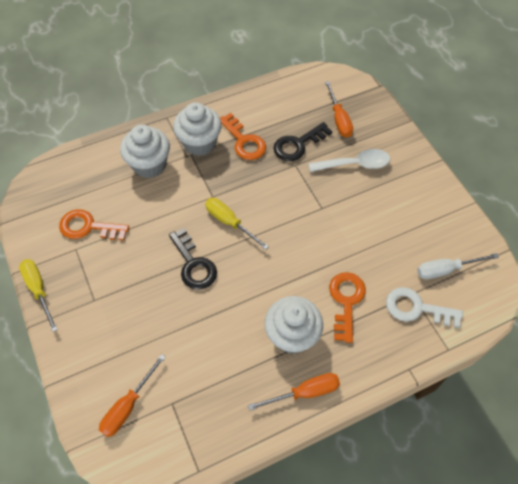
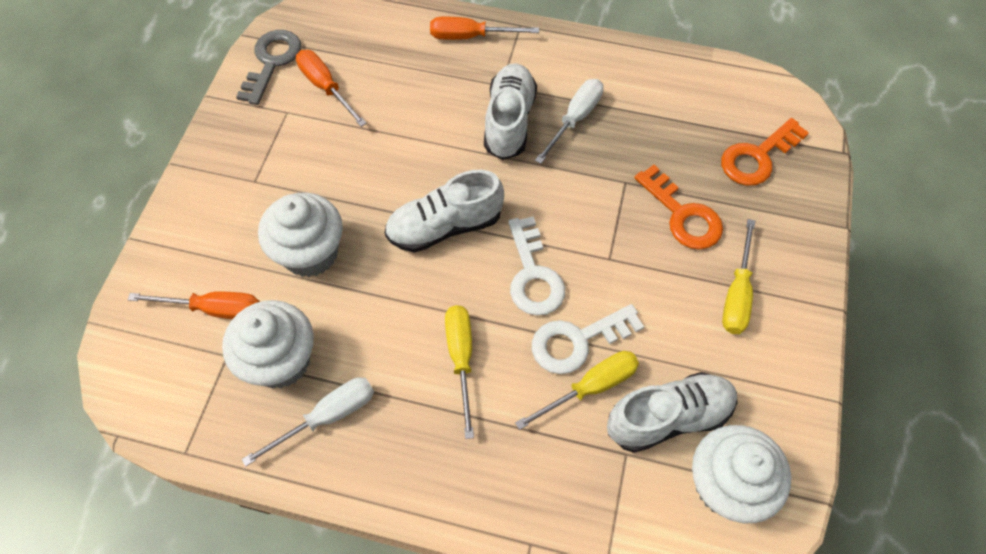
black key: [169,228,217,290] [273,122,332,161] = 2 -> none = 0
grey key: none = 0 -> [236,30,301,105] = 1
orange key: [59,209,129,241] [220,113,266,160] [329,272,366,343] = 3 -> [634,165,723,249] [721,118,809,186] = 2
white key: [386,287,463,328] = 1 -> [508,216,565,316] [532,304,644,374] = 2
white screwdriver: [417,253,499,279] = 1 -> [242,377,374,467] [535,79,604,164] = 2
white shoe: none = 0 -> [385,170,504,253] [484,63,537,160] [607,372,737,453] = 3
white spoon: [309,149,390,172] = 1 -> none = 0
yellow screwdriver: [19,259,58,332] [205,198,269,250] = 2 -> [445,305,474,439] [515,351,639,430] [722,219,755,334] = 3

